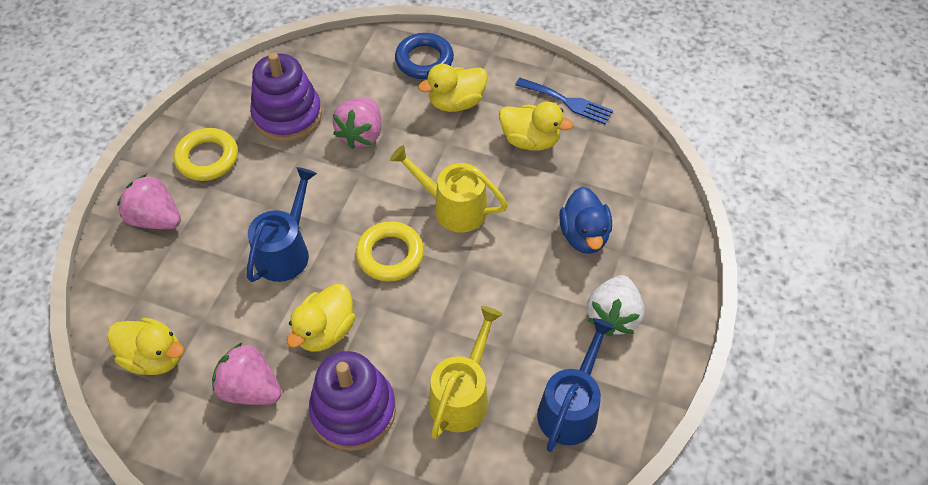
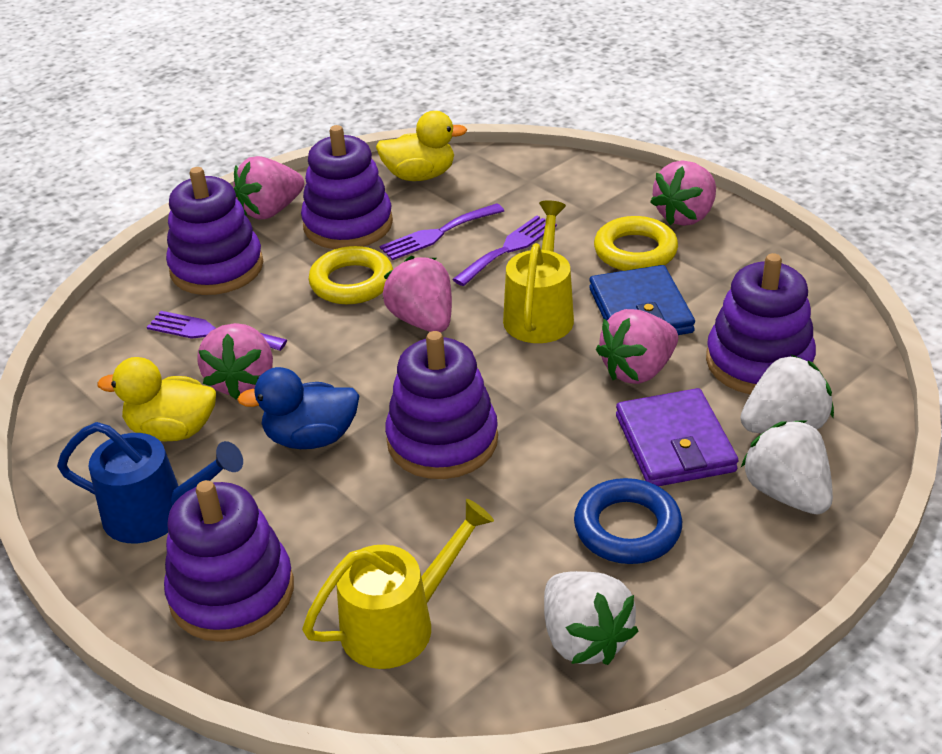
blue fork: [515,78,613,125] = 1 -> none = 0
blue wallet: none = 0 -> [589,265,695,335] = 1
blue watering can: [247,167,317,282] [537,318,615,452] = 2 -> [57,422,243,543] = 1
pink strawberry: [117,174,181,229] [212,342,282,405] [332,98,382,149] = 3 -> [197,323,273,399] [234,156,304,220] [383,256,452,333] [596,309,678,384] [650,161,716,226] = 5
purple fork: none = 0 -> [147,311,287,351] [379,203,504,260] [452,216,557,286] = 3
purple stacking toy: [250,52,322,142] [309,351,396,451] = 2 -> [164,480,294,642] [166,167,263,295] [301,125,393,249] [385,331,498,479] [706,253,816,394] = 5
purple wallet: none = 0 -> [616,388,738,486] = 1
white strawberry: [587,275,645,336] = 1 -> [544,571,638,665] [740,355,834,433] [741,421,833,515] = 3
yellow duck: [107,318,184,375] [287,284,355,352] [418,64,488,112] [499,102,573,151] = 4 -> [98,357,216,441] [376,111,467,181] = 2

